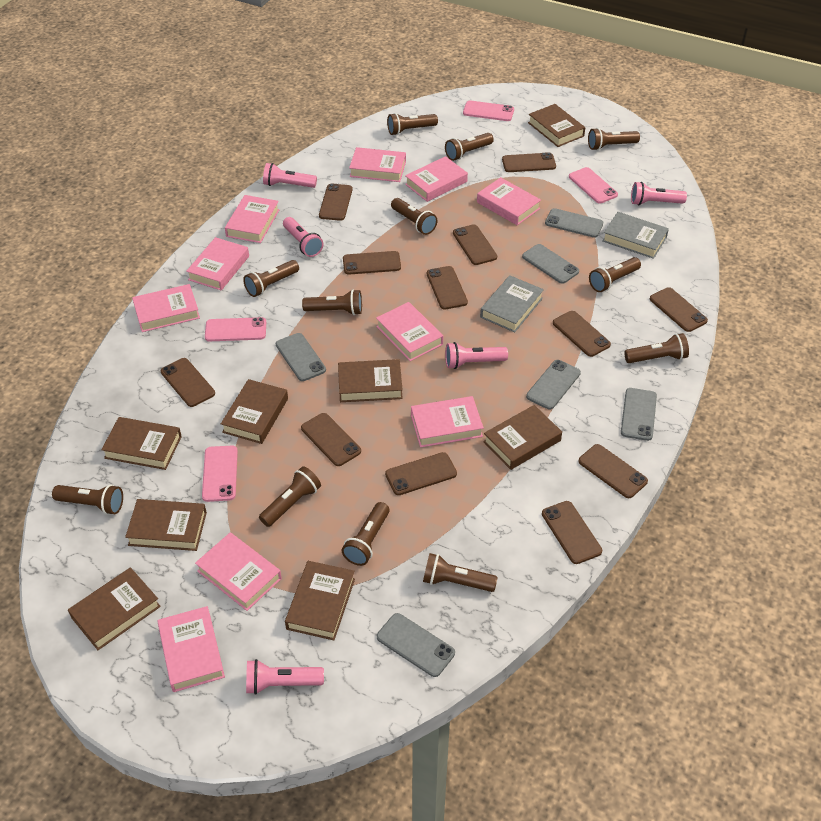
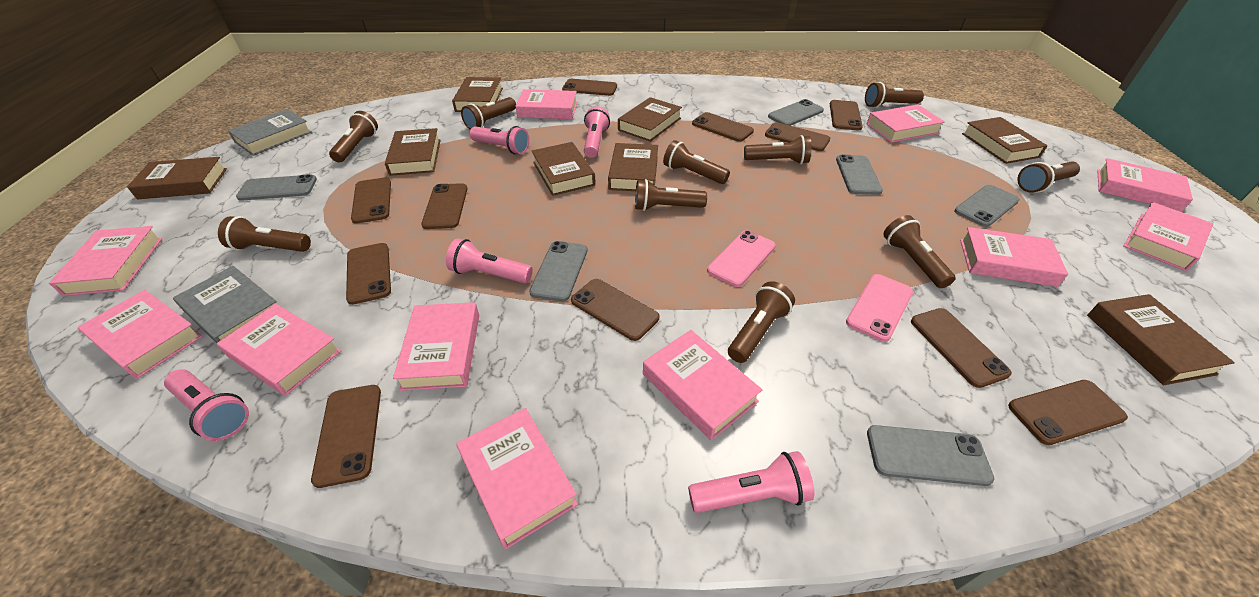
brown flashlight: [52,484,123,515] [243,260,299,297] [259,466,321,527] [302,289,362,315] [342,502,390,566] [387,113,438,135] [391,198,437,235] [423,553,498,592] [445,133,494,161] [588,128,640,150] [589,257,641,292] [624,333,689,363] = 12 -> [218,216,311,252] [329,111,378,162] [461,97,516,129] [635,179,707,211] [663,140,730,184] [728,281,795,363] [744,135,812,164] [865,82,924,108] [883,215,956,288] [1017,162,1080,193] = 10
brown phone: [161,358,215,407] [301,413,361,466] [319,183,352,221] [343,251,401,275] [385,452,457,495] [427,266,468,310] [453,224,497,265] [502,152,556,172] [542,501,602,564] [553,311,611,357] [578,444,648,498] [650,287,708,332] = 12 -> [311,385,381,488] [346,243,391,305] [351,177,391,224] [421,183,468,229] [562,79,617,96] [571,279,660,341] [692,112,754,142] [765,122,830,151] [830,100,863,130] [911,308,1012,388] [1008,380,1128,445] = 11
pink book: [132,284,200,332] [157,606,225,692] [186,237,249,290] [195,532,282,611] [225,195,279,243] [349,147,406,182] [376,302,443,361] [405,156,468,202] [411,396,484,447] [477,177,541,225] = 10 -> [49,226,162,296] [78,290,203,379] [217,303,342,396] [393,302,479,391] [456,408,578,549] [515,89,577,119] [643,330,762,440] [867,104,945,143] [960,227,1068,287] [1097,158,1193,212] [1123,202,1213,271] = 11
pink phone: [202,446,238,502] [205,317,266,341] [463,100,514,121] [569,167,618,204] = 4 -> [707,230,776,287] [846,274,913,342] = 2

